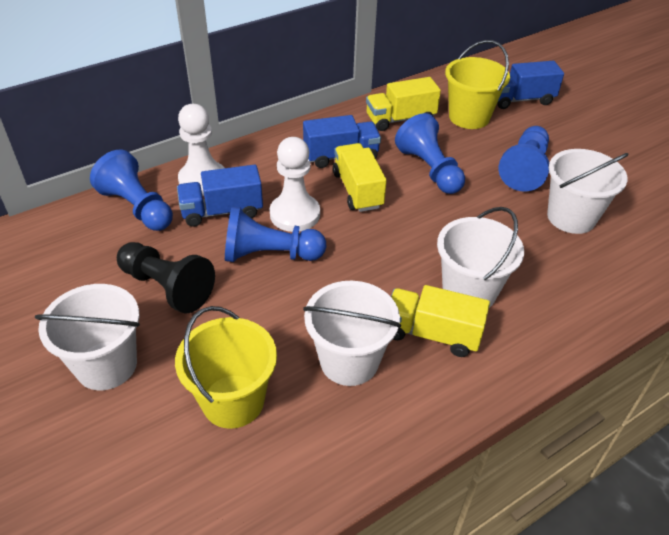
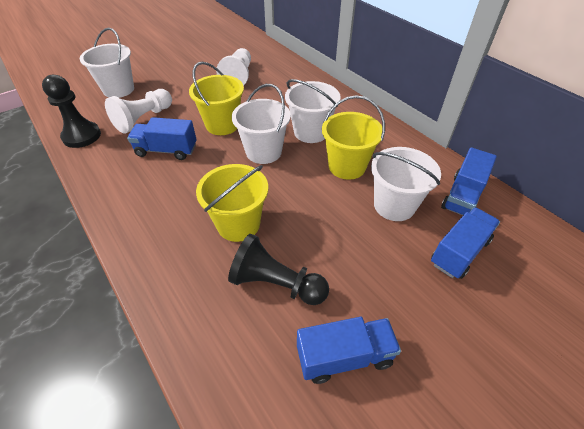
black pawn: [117,242,215,313] = 1 -> [42,75,101,148] [228,234,329,305] = 2
blue pawn: [90,149,173,231] [225,207,326,262] [395,113,465,194] [499,126,549,192] = 4 -> none = 0
blue truck: [177,165,263,227] [303,115,381,168] [497,61,564,109] = 3 -> [127,117,196,160] [297,317,401,384] [431,207,500,279] [441,147,497,215] = 4
yellow bucket: [175,306,277,429] [445,40,510,129] = 2 -> [189,62,244,135] [196,164,268,242] [322,95,385,180] = 3
yellow truck: [333,143,387,212] [366,77,441,131] [391,285,490,357] = 3 -> none = 0

